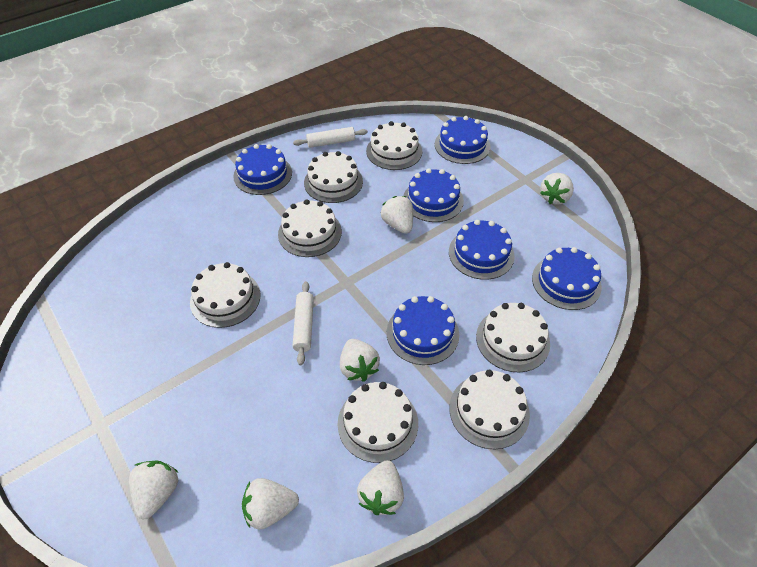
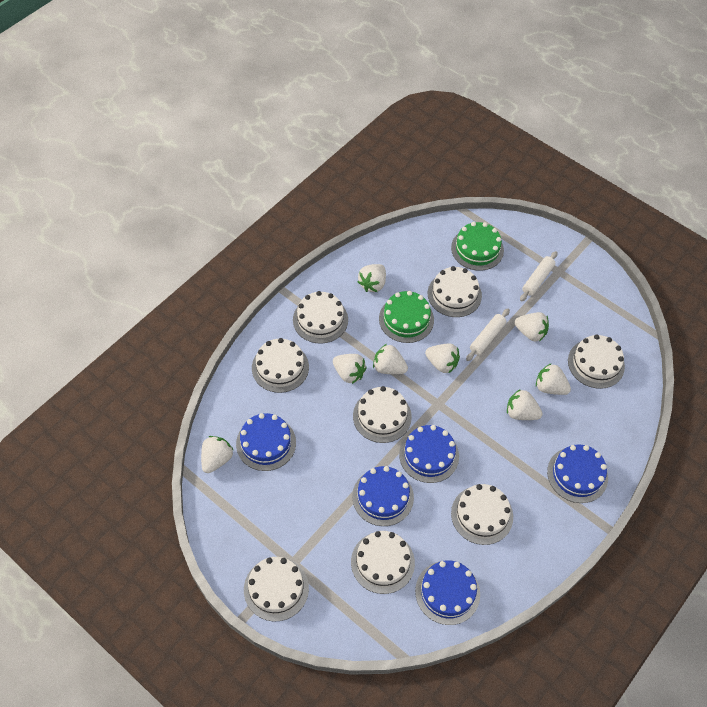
blue cake: [233,144,292,195] [387,296,459,365] [404,168,464,222] [435,116,490,164] [449,220,515,280] [532,247,602,310] = 6 -> [236,413,296,471] [352,466,414,526] [399,425,459,483] [415,560,480,625] [547,445,608,503] = 5
green cake: none = 0 -> [379,291,434,343] [451,222,504,271] = 2
white cake: [190,262,261,328] [278,199,342,257] [304,151,363,203] [338,382,418,463] [366,121,422,170] [449,370,530,449] [476,303,550,372] = 7 -> [244,557,309,622] [252,338,309,393] [293,291,348,344] [351,531,415,594] [353,386,412,443] [428,266,482,317] [451,484,513,545] [568,335,625,389] = 8
white strawberry: [129,461,179,520] [242,478,299,530] [340,339,380,382] [357,460,404,515] [381,196,413,234] [540,173,574,205] = 6 -> [201,436,233,473] [333,354,367,384] [358,264,386,292] [373,344,408,374] [425,343,460,374] [507,389,543,420] [514,312,549,342] [536,363,571,395] = 8

